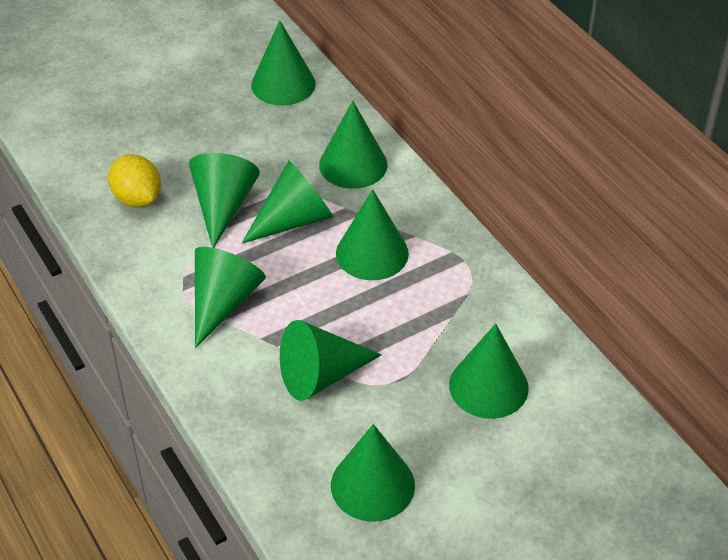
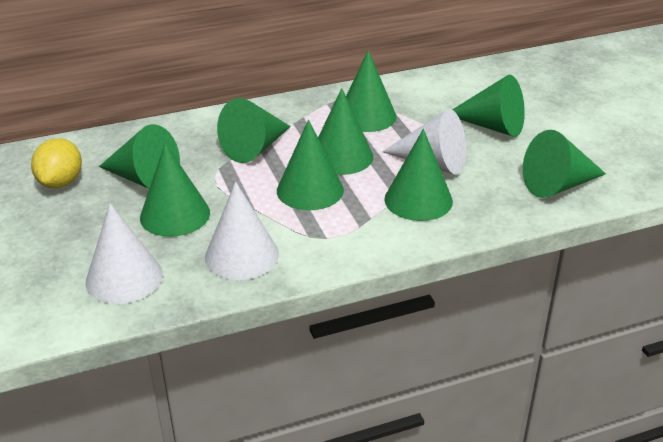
white cone: none = 0 -> [86,203,163,304] [205,181,279,280] [382,109,466,175] = 3

